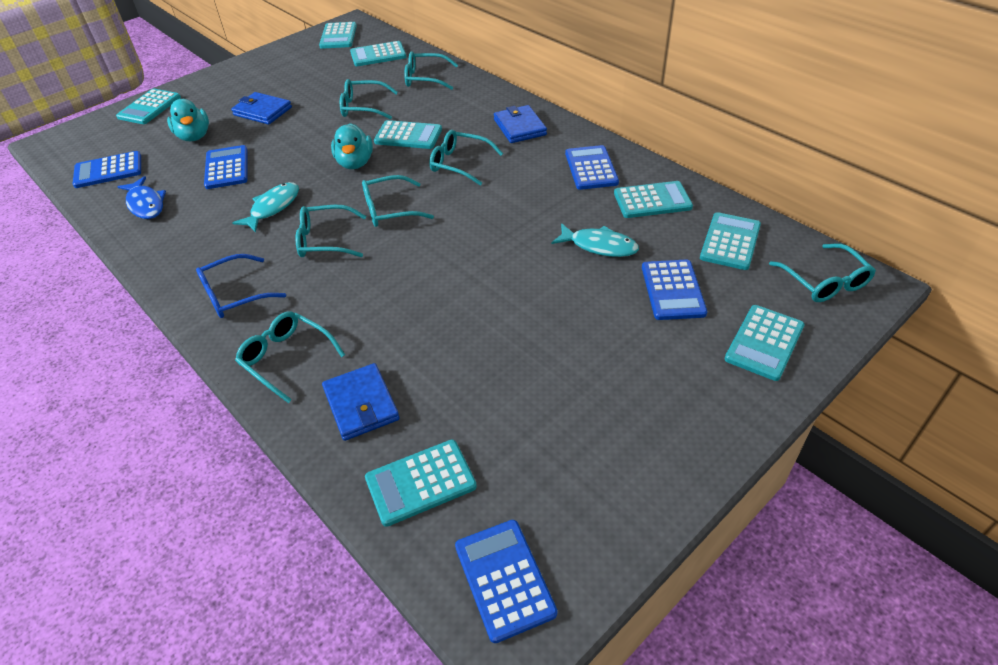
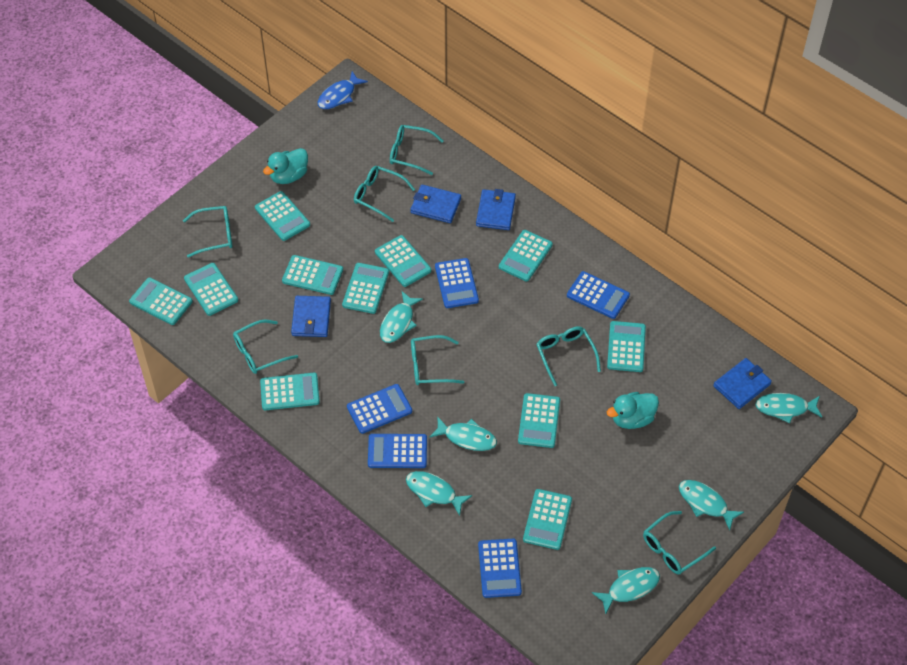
blue glasses: [196,254,286,318] = 1 -> none = 0
blue wallet: [231,92,292,125] [322,363,400,441] [494,105,547,143] = 3 -> [291,296,331,337] [411,184,461,223] [476,189,516,230] [713,358,772,409] = 4
turquoise calculator: [116,89,181,124] [319,22,357,49] [350,41,406,66] [365,440,477,527] [374,120,442,149] [614,181,693,218] [700,212,761,270] [725,305,804,381] = 8 -> [129,277,193,325] [184,263,238,316] [255,191,310,241] [260,373,320,410] [282,255,343,295] [342,263,389,314] [375,235,431,287] [499,230,553,281] [518,393,560,448] [523,489,572,550] [607,321,646,372] = 11
turquoise fish: [232,182,299,233] [551,223,639,257] = 2 -> [380,291,423,343] [406,471,472,516] [430,416,497,451] [592,567,660,614] [679,480,744,530] [755,393,822,424] = 6

